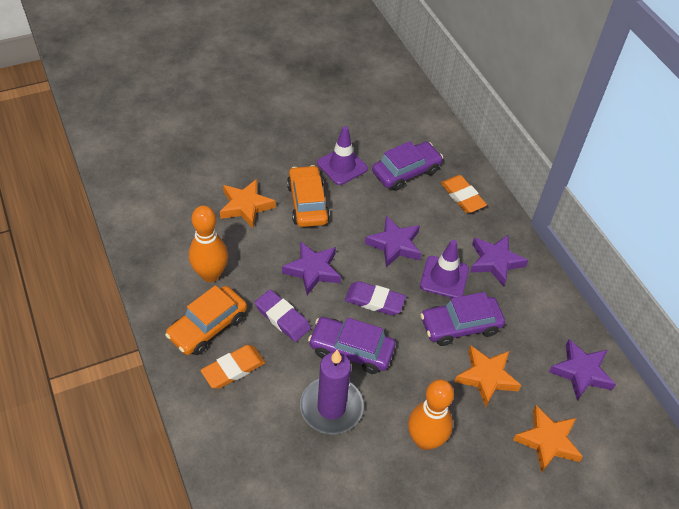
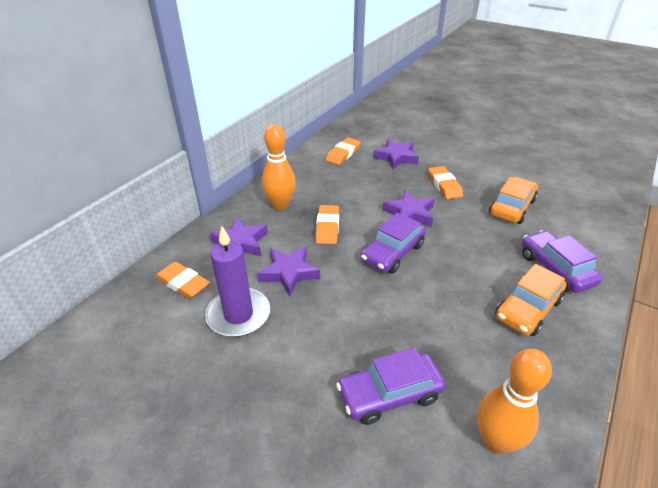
orange eraser: [201,345,265,389] [441,175,487,213] = 2 -> [155,261,210,299] [315,205,339,244] [326,137,361,165] [428,166,463,199] = 4
orange star: [220,179,276,228] [455,345,522,407] [513,405,583,473] = 3 -> none = 0
purple eraser: [254,289,311,342] [345,281,406,315] = 2 -> none = 0
purple traffic cone: [317,126,368,185] [420,240,469,298] = 2 -> none = 0

